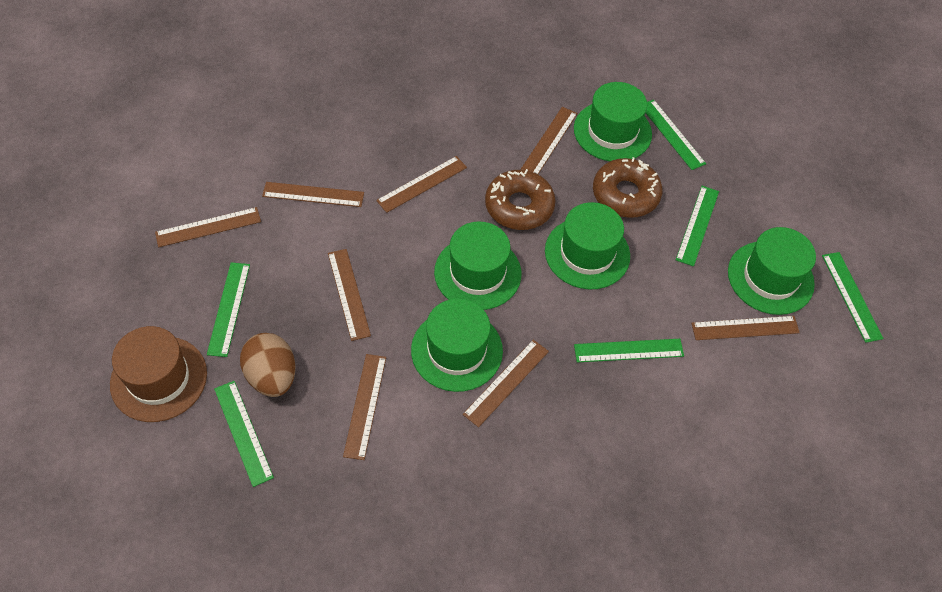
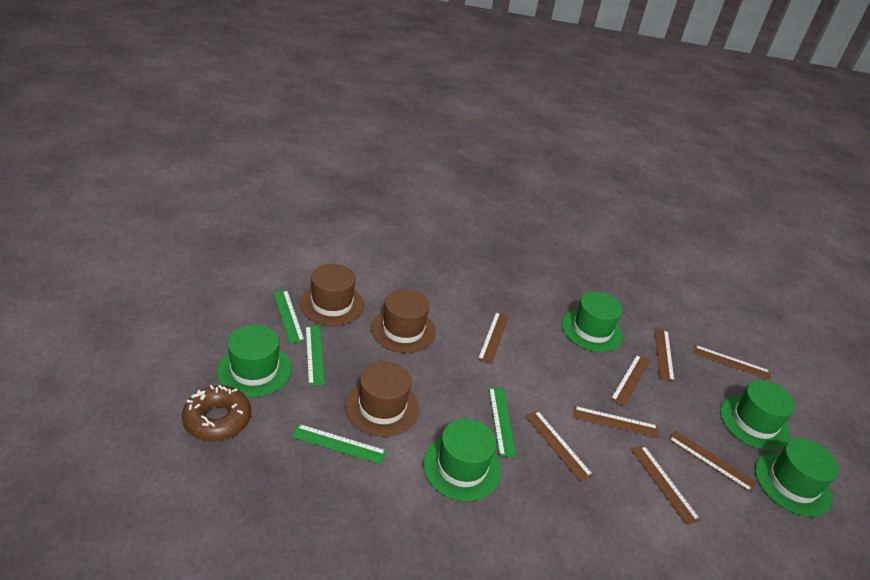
brown donut: [485,169,556,230] [593,157,663,218] = 2 -> [182,385,251,442] = 1
brown egg: [240,333,296,397] = 1 -> none = 0
brown hat: [110,326,207,422] = 1 -> [300,264,364,326] [345,361,419,437] [371,289,436,353] = 3
green ruler: [207,262,250,357] [214,381,274,487] [574,339,684,362] [646,100,706,170] [676,186,719,267] [822,252,884,343] = 6 -> [273,290,305,344] [292,424,387,464] [305,326,325,386] [489,387,516,457] = 4

